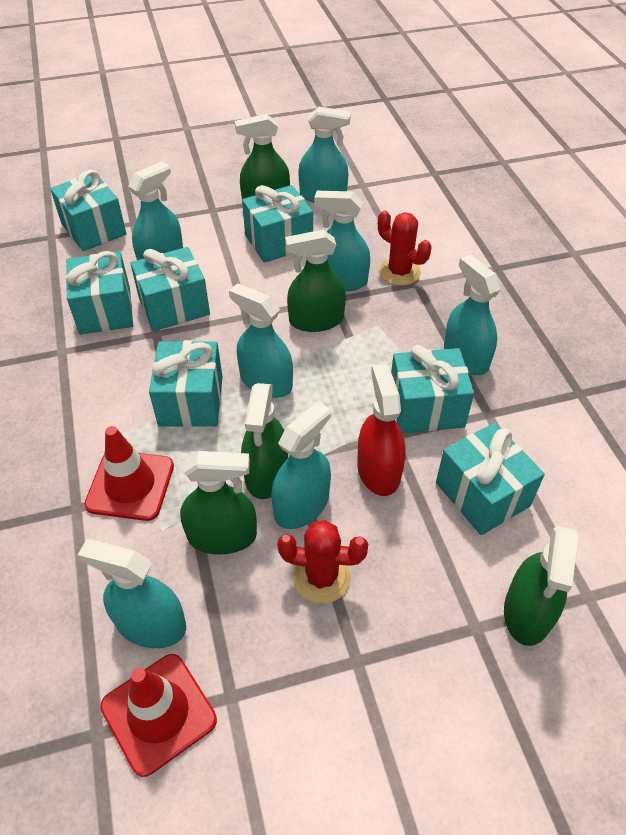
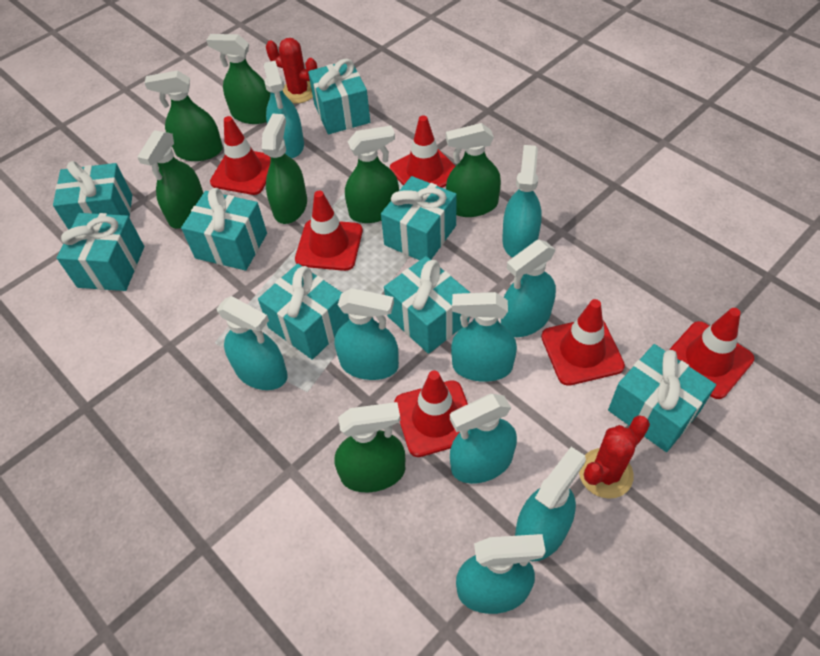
green spray bottle: [180,451,257,555] [235,114,290,199] [241,383,288,499] [285,229,346,332] [504,525,578,646] = 5 -> [137,130,203,229] [145,70,223,161] [206,34,270,124] [262,113,307,224] [334,402,405,492] [345,125,399,223] [446,123,501,217] = 7
red spray bottle: [357,364,406,496] = 1 -> none = 0
red traffic cone: [84,426,174,521] [100,654,217,777] = 2 -> [210,116,271,195] [295,191,363,271] [390,115,455,188] [394,370,468,457] [541,299,625,386] [669,308,754,399] = 6
turquoise gift: [50,170,126,251] [66,251,133,335] [130,247,210,331] [149,340,223,427] [242,185,313,263] [391,345,474,433] [436,423,545,535] = 7 -> [53,161,132,230] [57,213,144,291] [181,188,267,271] [258,264,349,360] [308,58,370,134] [381,176,457,260] [384,256,470,354] [608,344,716,452] = 8
turquoise spray bottle: [78,539,186,648] [128,162,183,260] [229,283,293,398] [271,401,331,529] [298,106,351,203] [314,191,370,291] [444,254,501,375] = 7 -> [216,296,288,390] [264,61,304,158] [335,288,399,380] [450,394,517,484] [451,292,517,382] [456,534,546,614] [501,240,556,337] [502,145,542,258] [515,447,586,561] = 9

